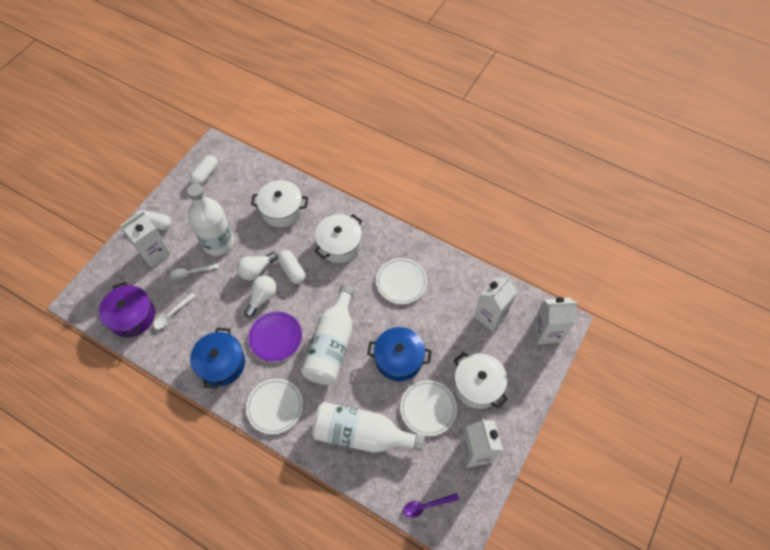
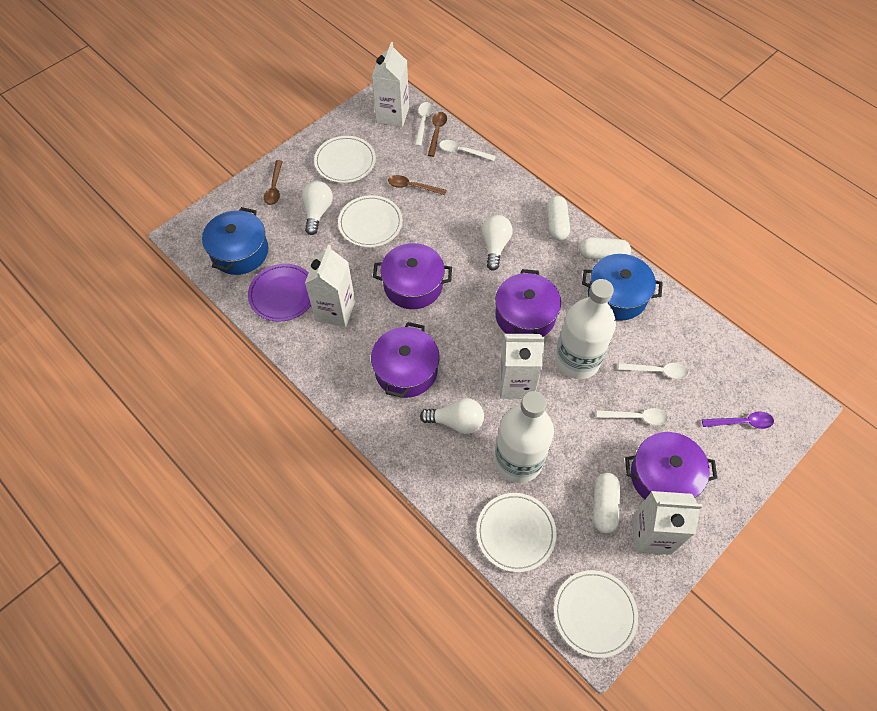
brown spoon: none = 0 -> [264,160,283,205] [388,175,446,195] [428,112,447,157] = 3
purple pot: [99,282,155,338] = 1 -> [371,322,440,398] [373,243,452,309] [495,269,561,337] [625,432,717,500] = 4
white bottle: [187,184,234,256] [301,285,354,385] [312,402,425,453] = 3 -> [494,391,554,483] [555,279,616,379] = 2
white light bulb: [237,252,278,281] [244,276,277,318] = 2 -> [302,181,333,235] [420,398,484,434] [481,215,513,271] = 3
white plate: [246,379,303,434] [376,258,427,304] [400,380,457,436] = 3 -> [314,136,376,183] [338,195,403,247] [476,493,557,572] [554,570,638,658] = 4
white pot: [251,180,308,228] [314,214,362,263] [454,352,508,409] = 3 -> none = 0
white spoon: [153,293,195,329] [170,263,219,280] = 2 -> [415,102,433,146] [439,140,496,161] [596,408,668,425] [619,363,688,379] = 4

